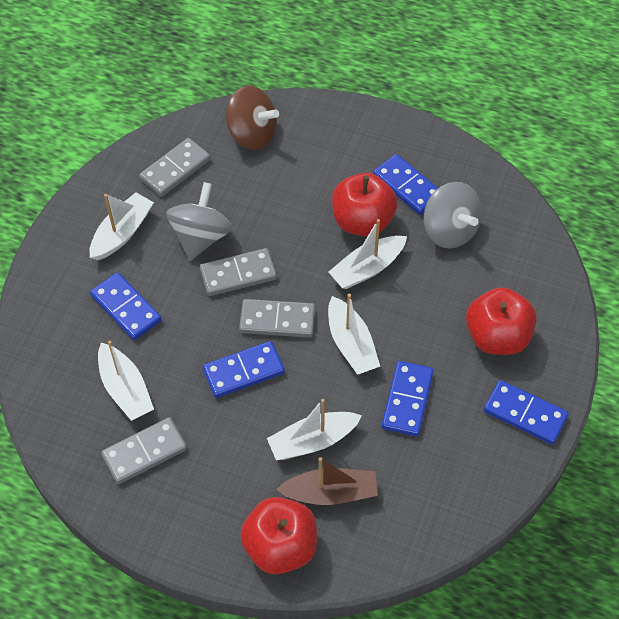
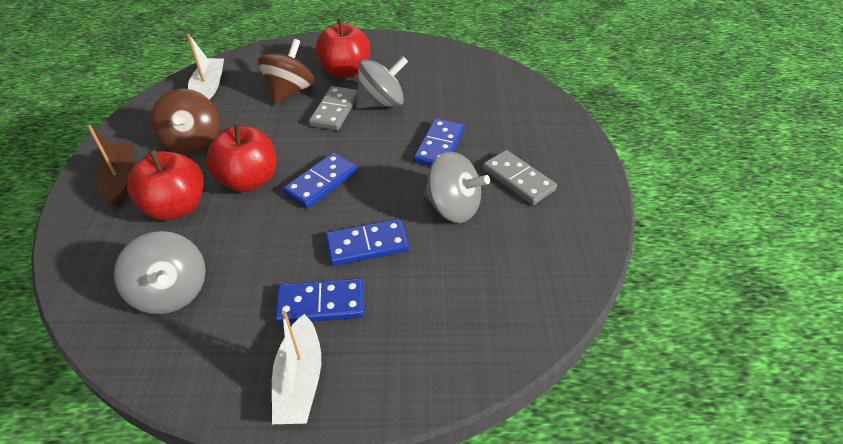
blue domino: [90,272,162,340] [203,341,285,398] [373,154,438,215] [381,361,434,437] [484,380,569,444] = 5 -> [275,278,364,324] [283,153,357,208] [325,219,409,266] [413,118,465,166] = 4
brown spinning top: [226,86,279,150] = 1 -> [151,89,219,154] [258,39,314,104] = 2
grey domino: [101,417,187,484] [139,138,211,197] [200,248,277,296] [239,299,315,338] = 4 -> [309,86,358,131] [483,150,557,205] = 2
grey spinning top: [166,182,232,261] [424,182,482,248] = 2 -> [114,231,206,314] [356,56,408,109] [424,151,490,223] = 3
white boat: [89,193,154,260] [98,341,154,421] [267,399,362,460] [328,294,380,375] [329,219,407,289] = 5 -> [187,34,224,100] [272,311,321,424] = 2

